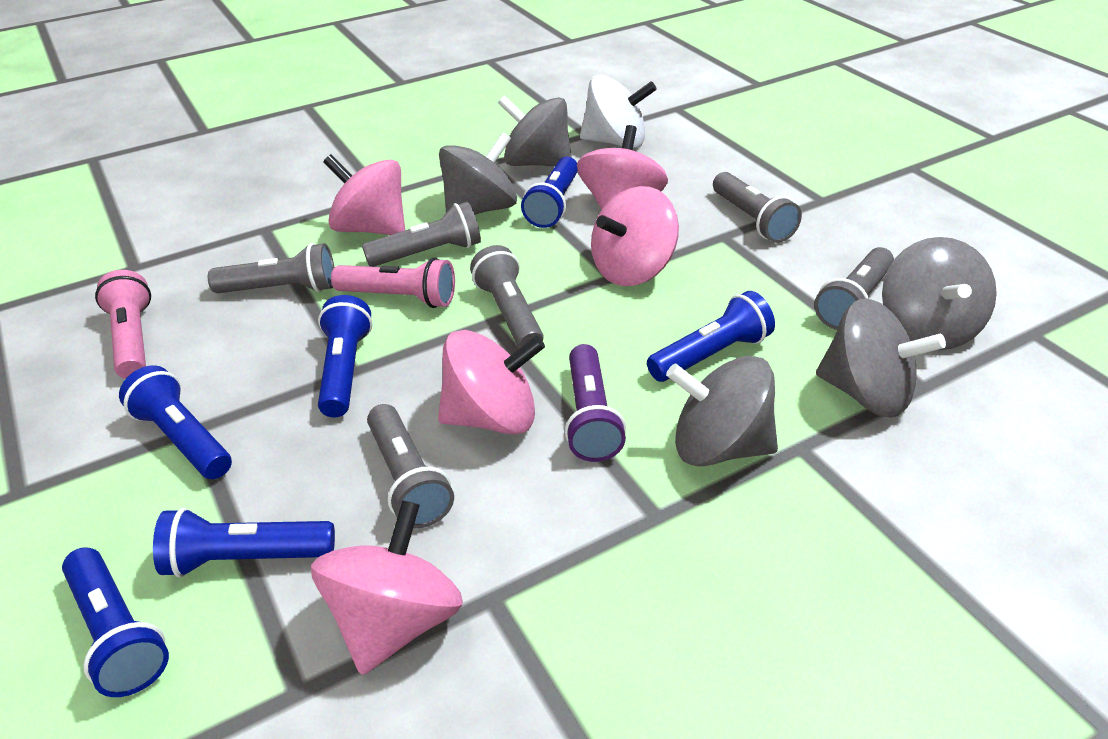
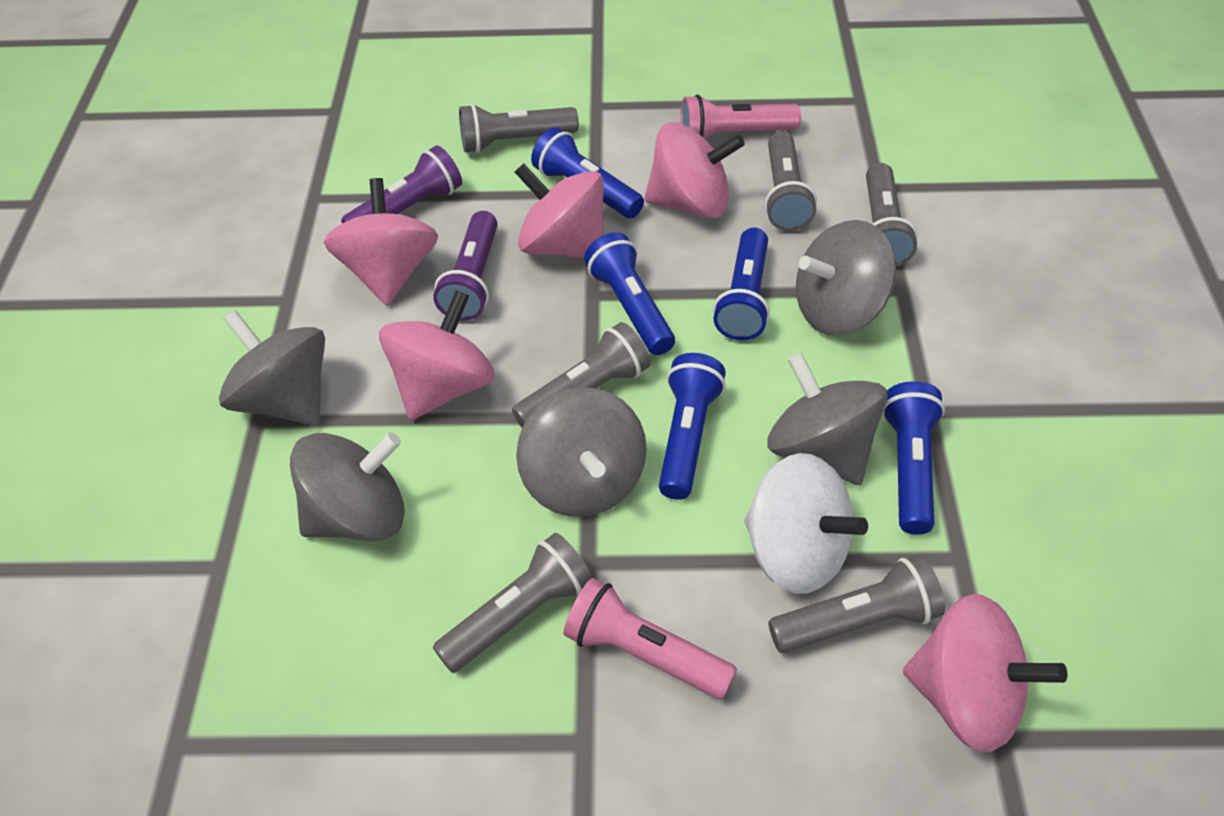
blue flashlight: [62,547,169,697] [119,365,232,479] [153,508,335,578] [318,295,372,417] [521,157,578,228] [647,291,775,382] = 6 -> [531,127,644,218] [584,232,675,355] [659,353,726,500] [713,228,770,341] [883,381,945,535] = 5
purple flashlight: [565,344,626,462] = 1 -> [341,145,462,224] [433,211,498,321] = 2

